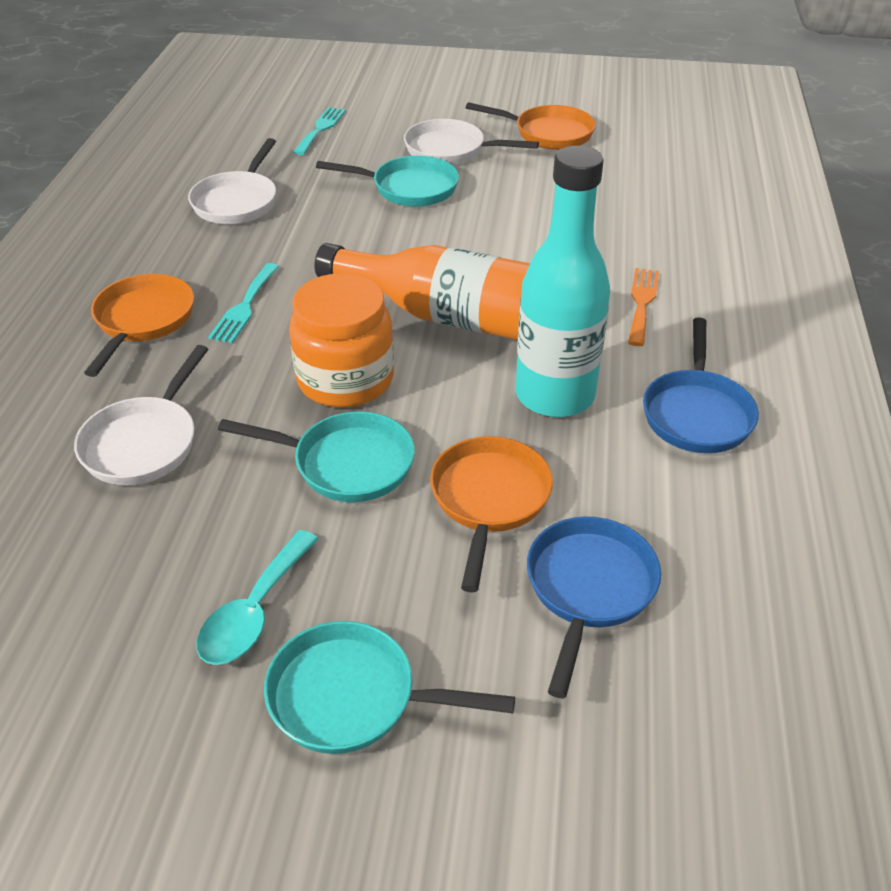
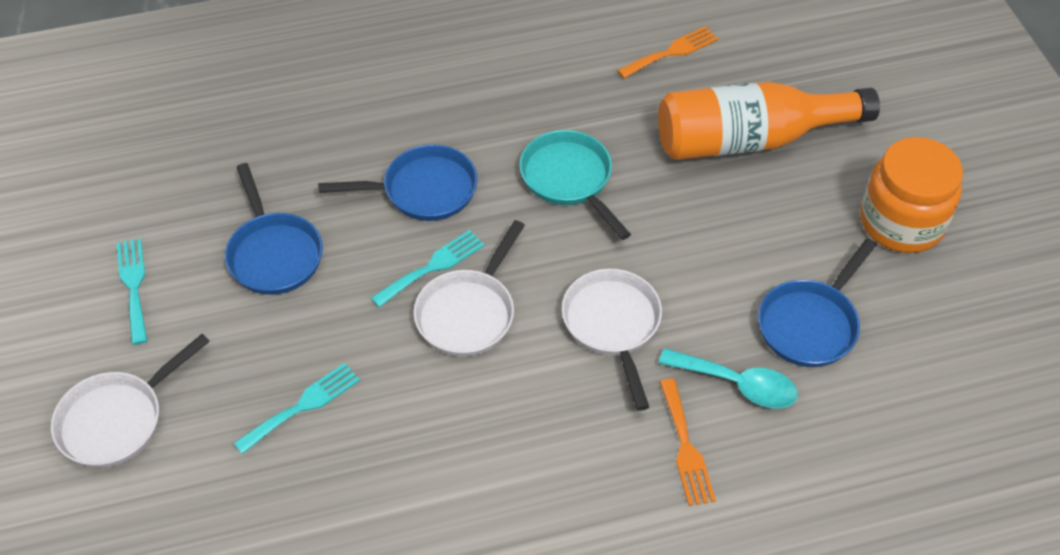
blue pan: [527,516,661,698] [643,318,759,453] = 2 -> [225,163,323,295] [318,145,478,221] [758,239,876,367] = 3
orange fork: [628,268,659,346] = 1 -> [617,26,718,79] [660,379,716,506] = 2
orange pan: [84,274,194,377] [430,436,553,592] [466,102,596,150] = 3 -> none = 0
turquoise bottle: [515,146,610,417] = 1 -> none = 0
turquoise fork: [208,263,279,343] [293,107,346,155] = 2 -> [116,238,148,345] [233,363,360,454] [371,230,485,308] = 3
turquoise pan: [218,411,415,502] [264,621,515,754] [316,156,459,207] = 3 -> [519,130,631,240] = 1

